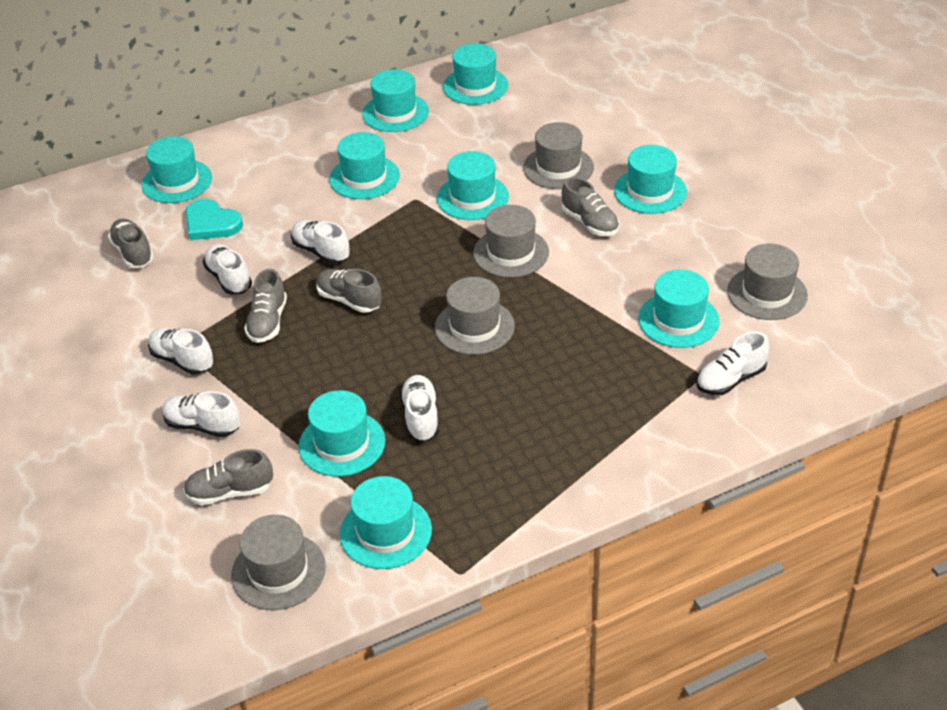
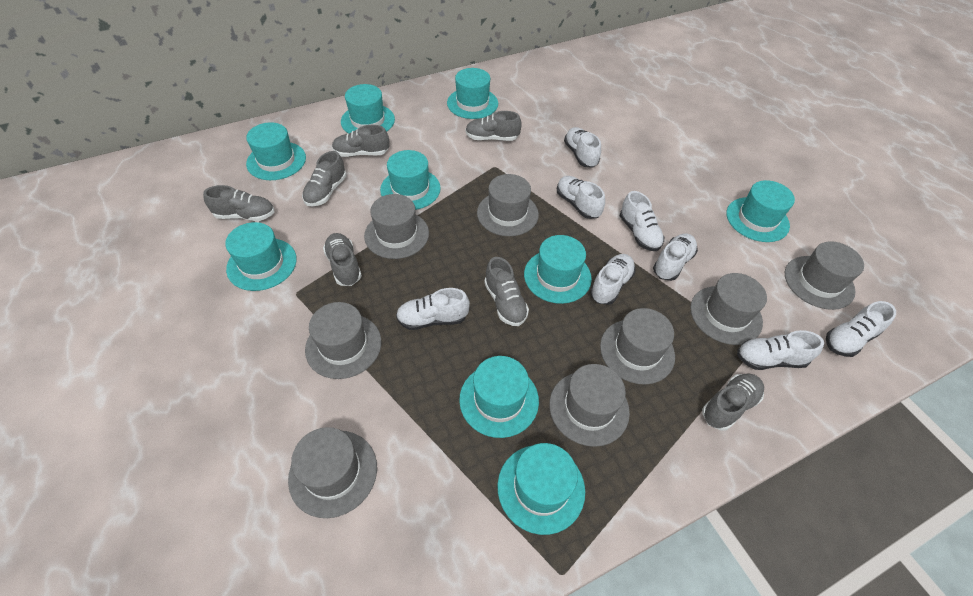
grey hat: [231,515,326,610] [435,277,515,355] [473,205,549,278] [523,122,594,189] [727,244,808,320] = 5 -> [288,427,377,518] [305,302,381,379] [364,194,429,259] [477,174,539,236] [549,364,630,447] [600,308,675,384] [690,273,767,345] [785,241,864,310] = 8
grey shoe: [108,219,154,268] [183,449,273,505] [244,269,287,343] [316,269,382,313] [562,177,619,236] = 5 -> [203,185,274,221] [302,151,346,206] [323,233,362,286] [332,125,390,157] [465,111,522,141] [484,257,529,326] [702,374,764,430] = 7
turquoise heart: [185,199,243,240] = 1 -> none = 0
white shoe: [148,328,214,375] [162,391,241,437] [203,244,252,295] [291,220,350,264] [400,375,439,442] [696,332,769,395] = 6 -> [396,288,470,330] [557,176,605,219] [564,127,601,168] [590,254,636,305] [620,191,664,251] [653,234,698,281] [737,330,824,370] [826,301,896,357] = 8

